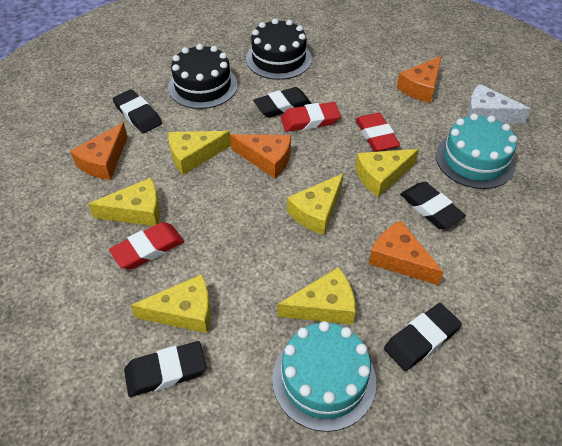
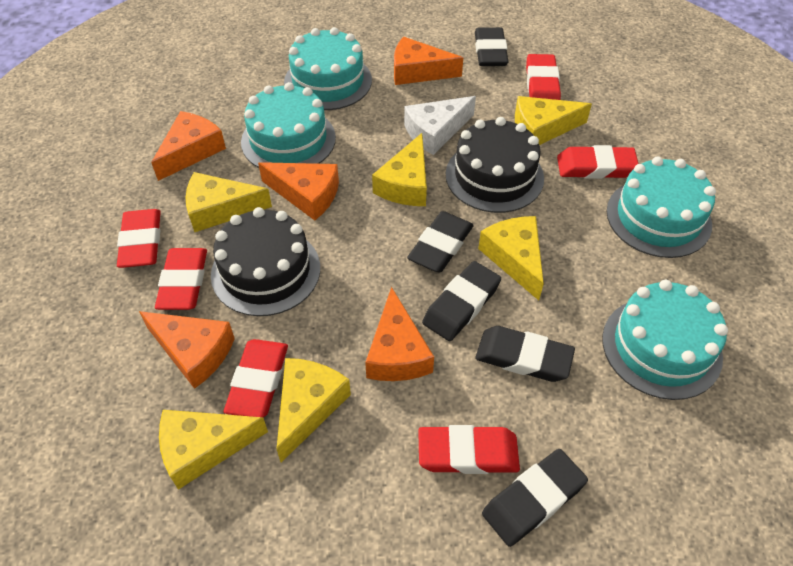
orange cheese: [70,123,128,180] [230,134,291,178] [369,221,444,285] [397,56,441,103] = 4 -> [139,311,235,389] [151,111,226,181] [258,162,339,220] [365,287,434,381] [394,37,463,85] = 5
red eraser: [109,222,184,269] [281,102,341,132] [355,113,400,152] = 3 -> [117,209,161,268] [155,248,207,310] [224,339,288,418] [418,425,520,474] [526,54,561,100] [557,145,639,179] = 6
turquoise cake: [272,321,376,432] [436,114,517,189] = 2 -> [241,82,336,168] [284,27,372,110] [602,280,728,400] [607,157,716,258] = 4

